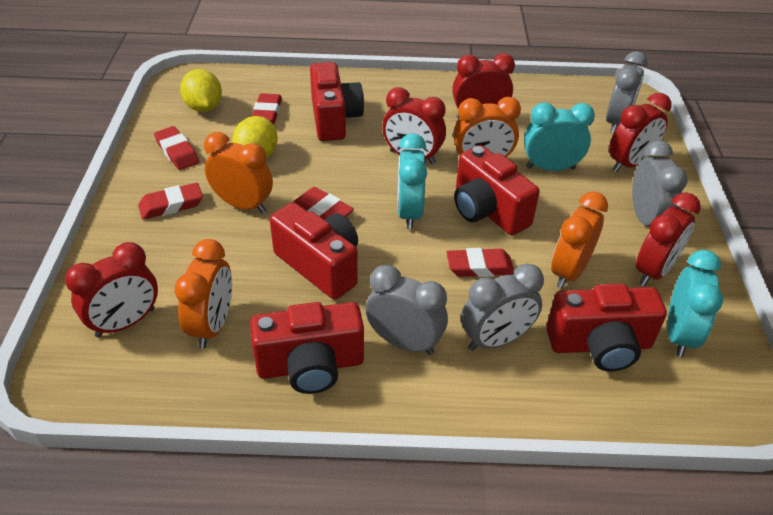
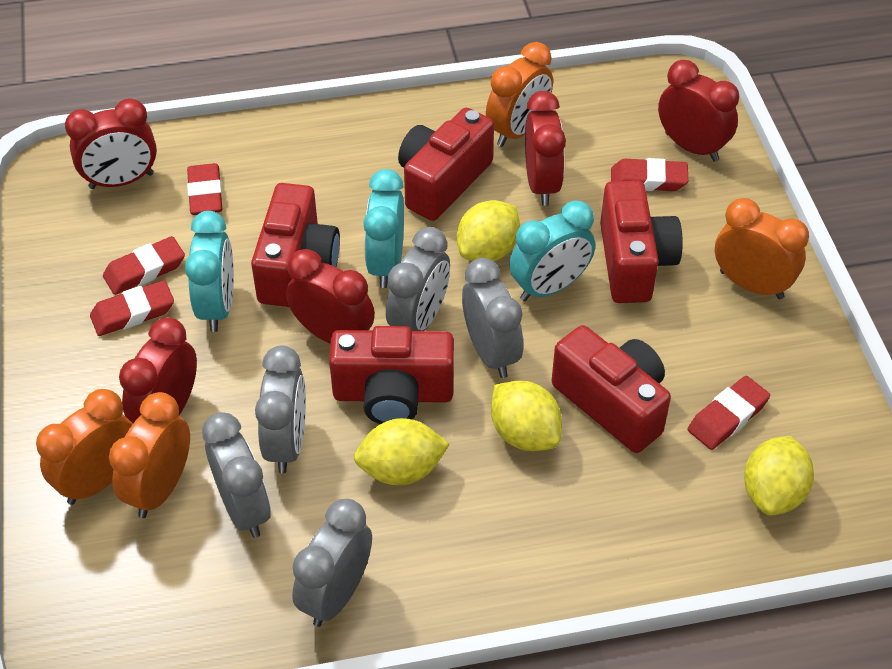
grey clock: [365,265,448,355] [461,264,544,351] [606,51,648,133] [632,141,688,226] = 4 -> [202,412,271,538] [255,345,306,473] [292,499,372,627] [386,227,450,331] [462,258,523,378] = 5
yellow lemon: [180,69,222,112] [232,116,278,158] = 2 -> [354,418,450,485] [457,200,520,261] [491,381,562,451] [744,436,814,515] = 4

